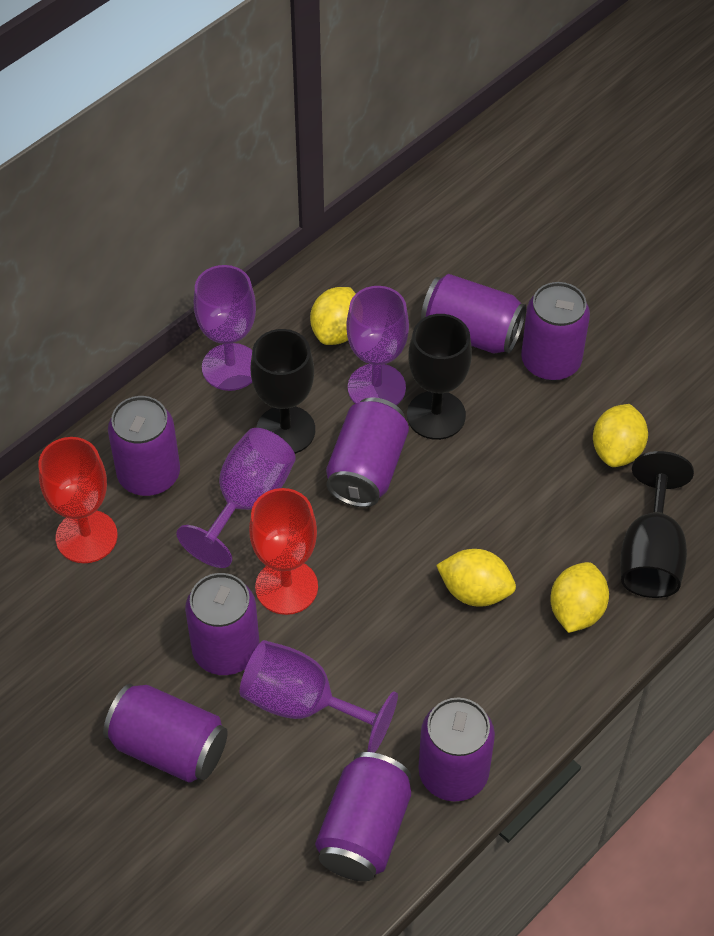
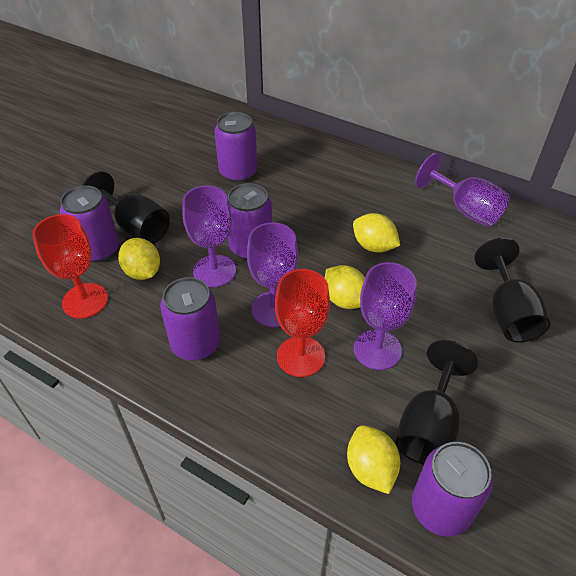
purple can: [103,683,228,783] [108,396,180,496] [185,573,260,675] [315,752,411,881] [326,397,409,507] [418,698,495,802] [421,274,526,353] [521,282,590,381] = 8 -> [60,185,119,262] [160,277,220,361] [215,112,257,182] [228,183,272,259] [412,442,493,537] = 5

